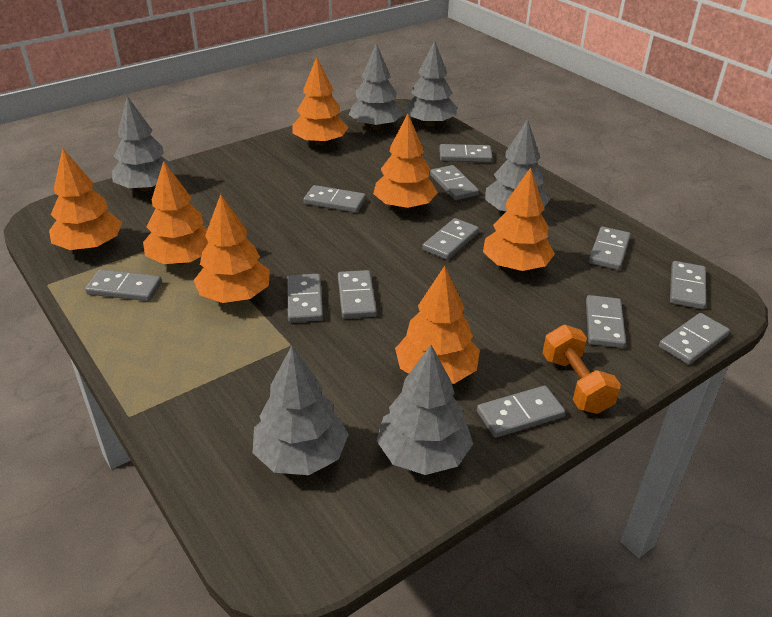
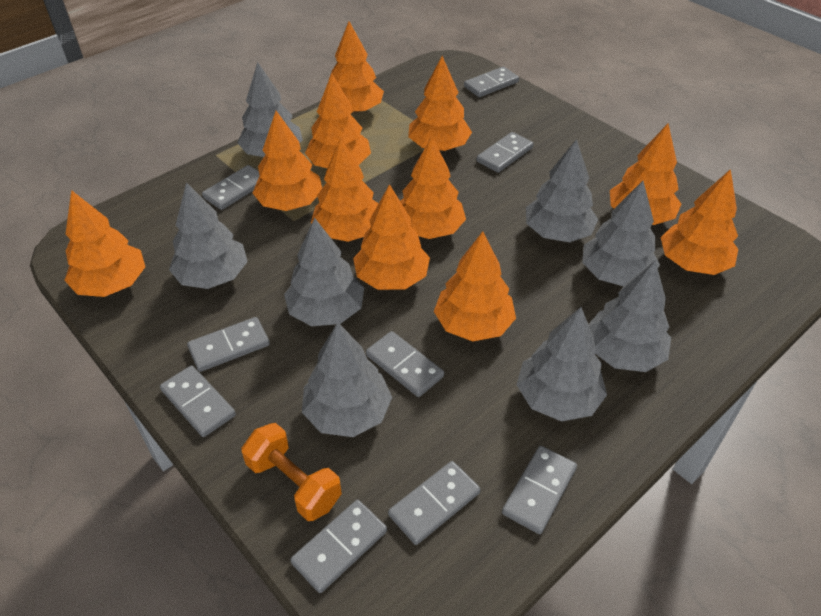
grey domino: [85,270,162,301] [287,274,323,322] [304,185,366,213] [338,270,377,319] [422,218,479,260] [430,165,479,200] [439,144,493,162] [477,386,565,438] [586,295,626,348] [589,227,631,270] [659,313,730,365] [670,261,706,309] = 12 -> [160,365,236,437] [187,317,270,372] [202,165,260,210] [290,500,387,593] [366,331,444,397] [388,461,481,545] [464,66,519,97] [477,132,534,173] [502,446,577,534] = 9
grey tree: [112,96,176,192] [253,346,349,475] [349,43,403,130] [377,345,473,475] [404,41,457,126] [485,119,550,211] = 6 -> [169,182,248,289] [237,62,303,157] [284,218,364,326] [302,322,392,437] [517,307,607,422] [526,139,598,242] [582,181,660,286] [588,261,671,372] = 8
orange tree: [49,148,122,251] [143,161,208,265] [193,194,270,303] [292,57,349,146] [373,113,438,210] [395,266,480,384] [483,167,555,271] = 7 -> [64,190,145,297] [253,111,322,211] [305,73,371,168] [311,139,378,242] [329,21,384,114] [353,184,430,290] [400,136,466,239] [408,56,472,151] [434,231,516,341] [610,124,681,225] [661,169,738,275] = 11

